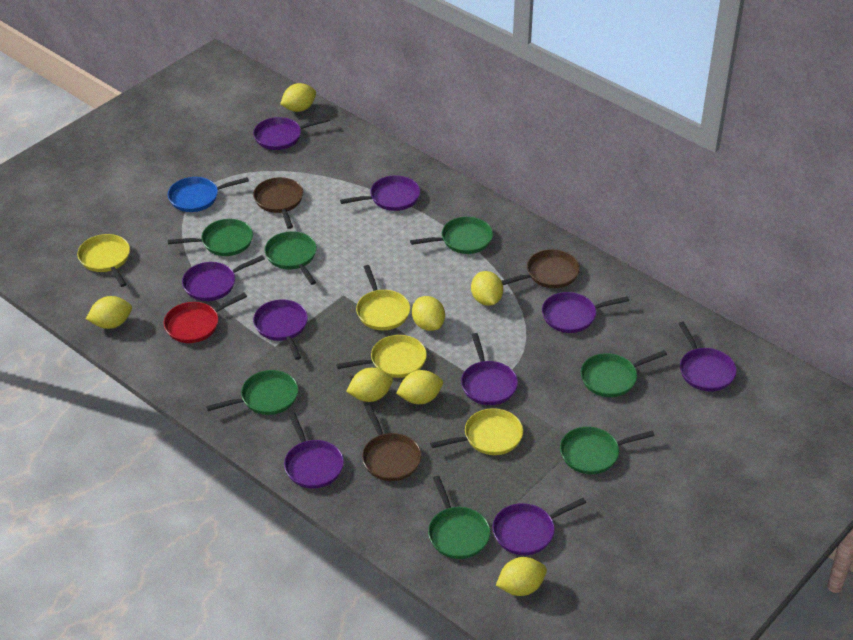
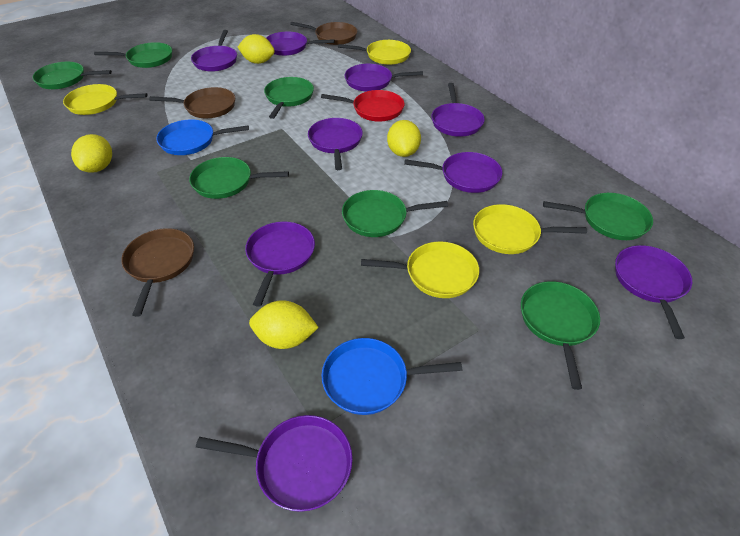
blue pan: [168,177,249,212] = 1 -> [156,119,249,155] [321,338,462,415] = 2
yellow lemon: [86,296,132,329] [280,83,316,112] [346,368,393,402] [396,370,443,404] [412,296,445,331] [471,271,503,306] [496,557,547,596] = 7 -> [71,134,112,173] [238,34,275,64] [249,300,319,349] [387,120,421,157] = 4

